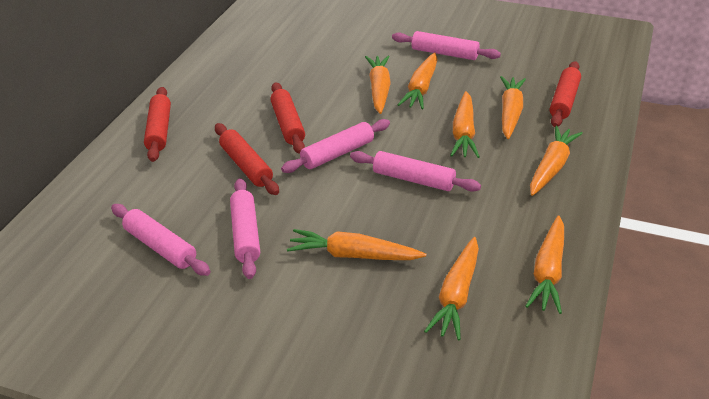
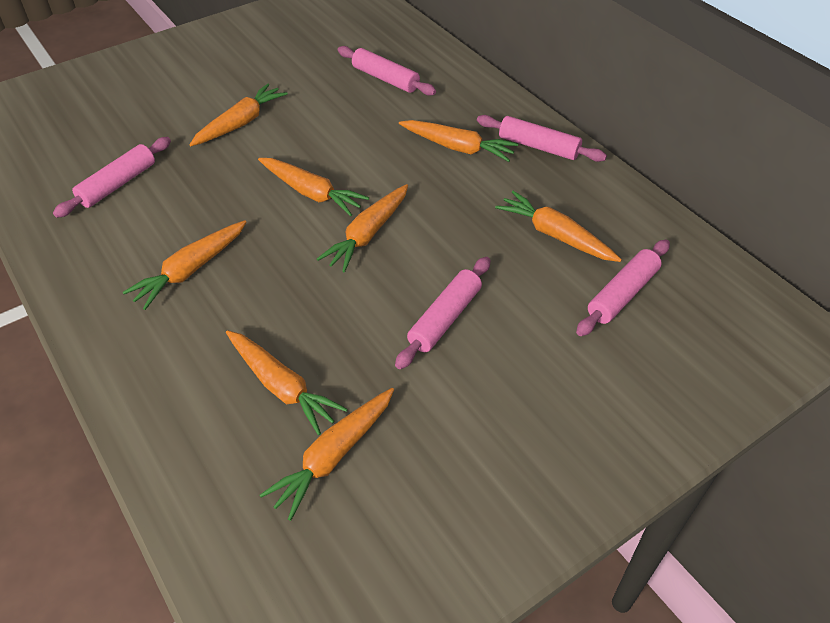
red rolling pin: [144,87,171,162] [215,123,279,195] [270,82,305,154] [550,61,581,127] = 4 -> none = 0

